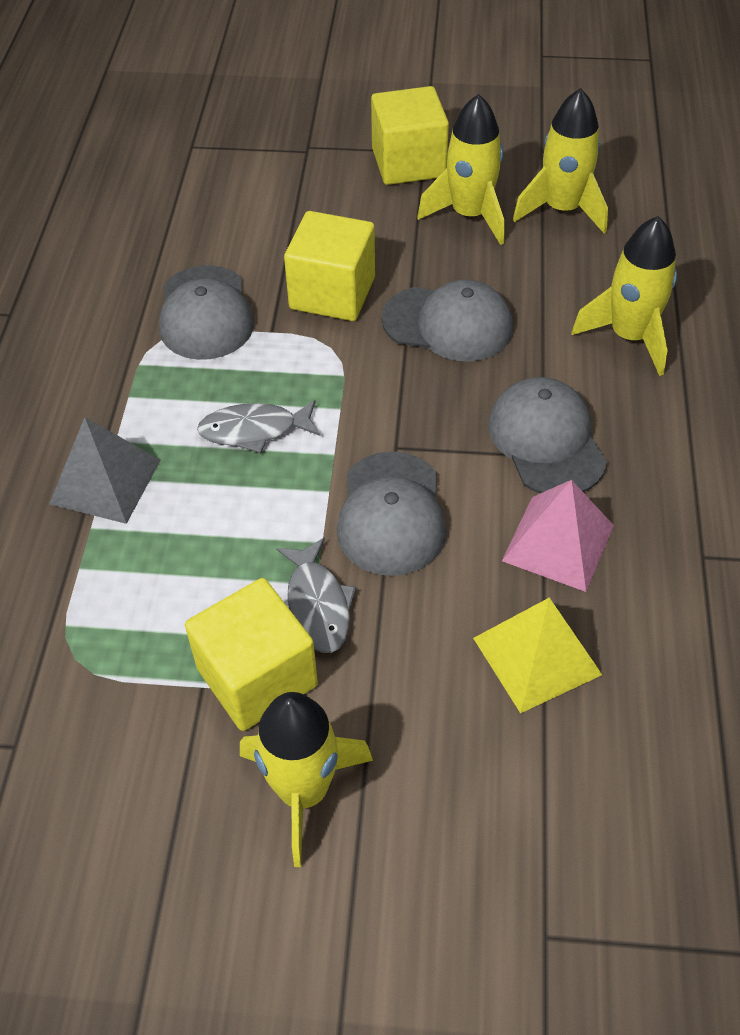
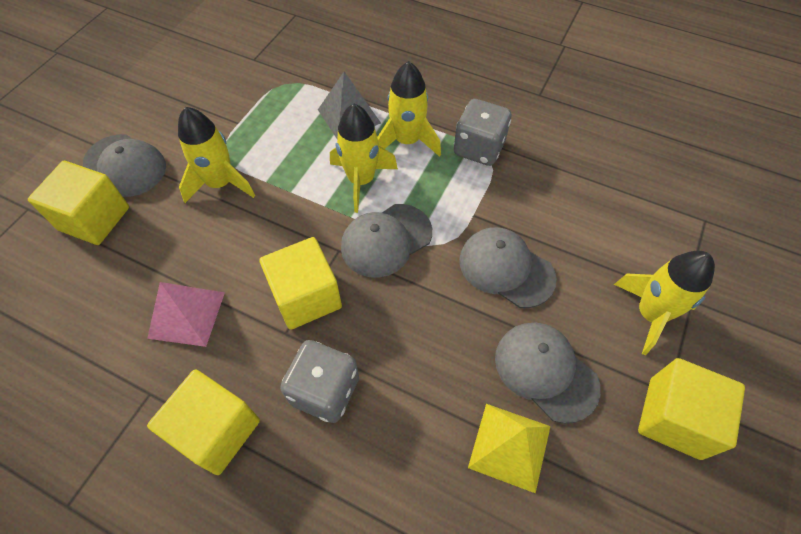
grey dice: none = 0 -> [280,340,359,423] [454,99,511,166] = 2
grey fish: [197,400,320,453] [276,537,356,653] = 2 -> none = 0
yellow cube: [185,578,318,731] [284,211,375,321] [371,86,449,185] = 3 -> [28,161,129,245] [147,369,260,475] [259,237,342,330] [638,358,745,460] = 4

